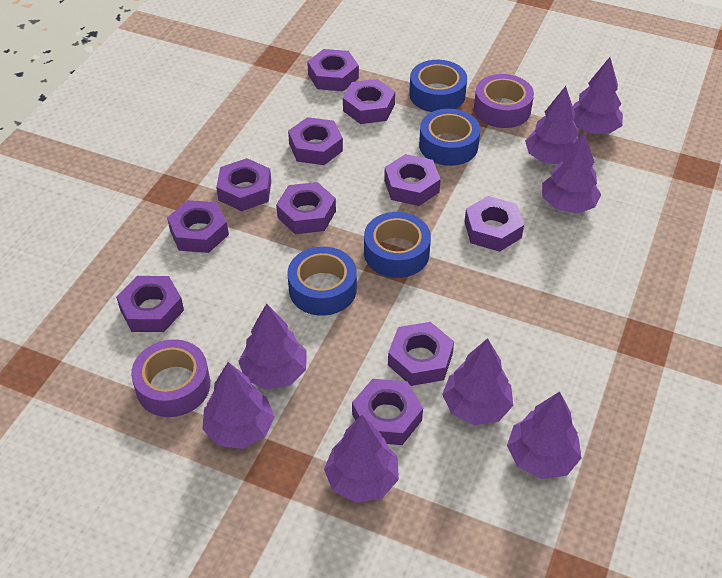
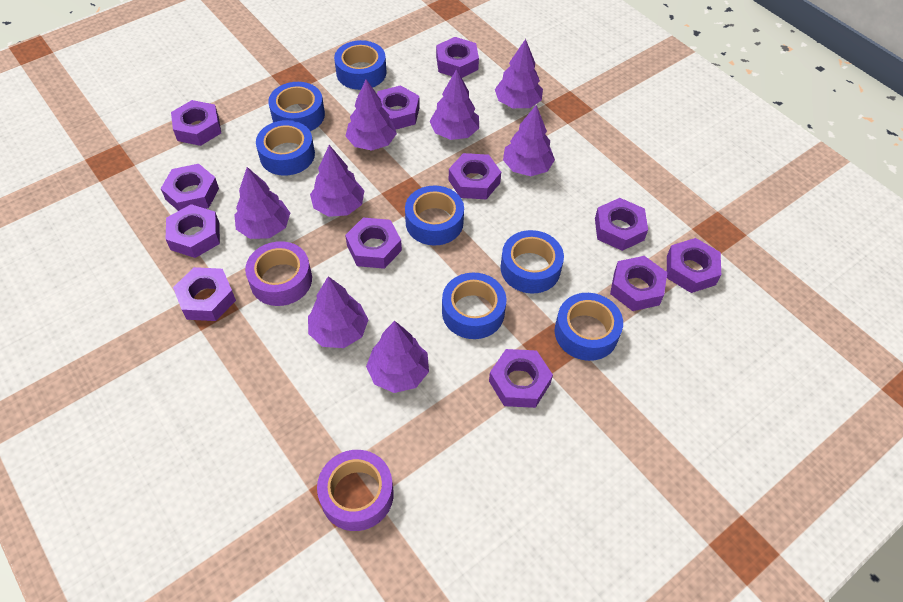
blue tape: [287,247,357,316] [364,212,431,278] [409,60,467,112] [419,109,480,166] = 4 -> [256,120,315,176] [268,82,325,131] [334,40,387,90] [405,185,464,245] [442,273,506,339] [500,230,564,293] [555,293,623,361] = 7
purple nut: [116,276,184,332] [167,200,229,253] [216,158,271,211] [276,182,336,234] [288,117,343,165] [307,49,359,91] [343,79,395,124] [352,379,423,445] [384,154,441,206] [388,322,454,386] [465,196,524,252] = 11 -> [160,164,219,211] [166,204,220,258] [171,100,221,146] [173,267,236,321] [345,217,402,269] [377,85,420,130] [436,37,479,78] [449,153,501,199] [489,349,553,408] [595,198,648,251] [610,256,667,311] [667,238,721,293] = 12

